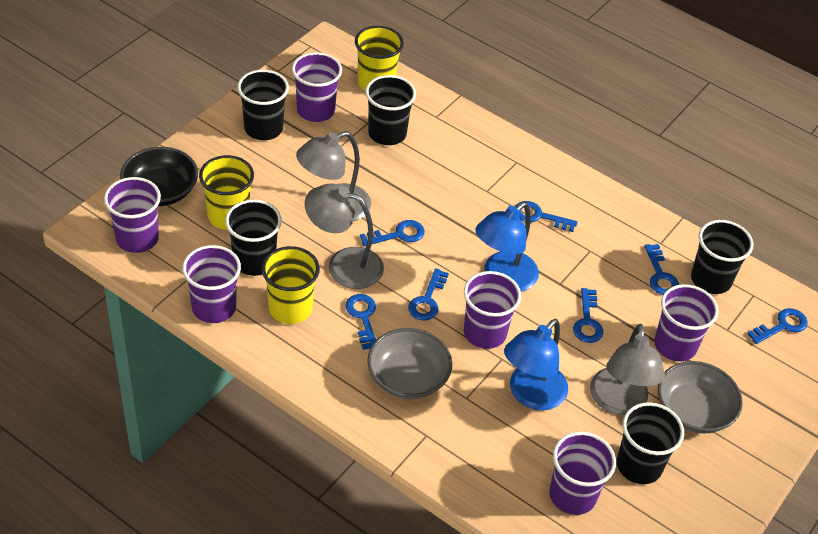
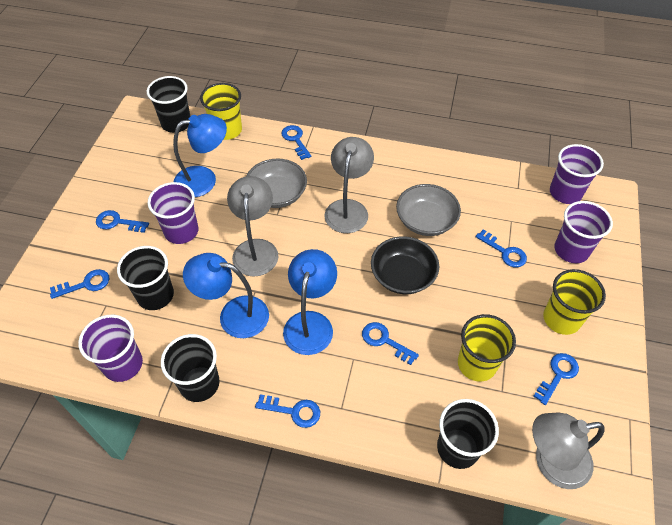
black cup: [225,200,282,276] [237,70,289,140] [365,75,416,145] [617,402,684,484] [691,220,753,294] = 5 -> [117,246,174,310] [147,76,190,133] [161,334,220,402] [437,399,499,469] = 4
blue lamp: [475,202,539,292] [504,319,568,410] = 2 -> [173,114,227,197] [183,253,269,338] [283,249,337,355] = 3
purple cup: [104,177,161,253] [182,245,241,323] [292,52,342,122] [464,271,521,349] [550,432,616,515] [654,284,718,361] = 6 -> [78,315,143,382] [148,182,198,244] [550,144,604,204] [554,201,613,263] = 4

